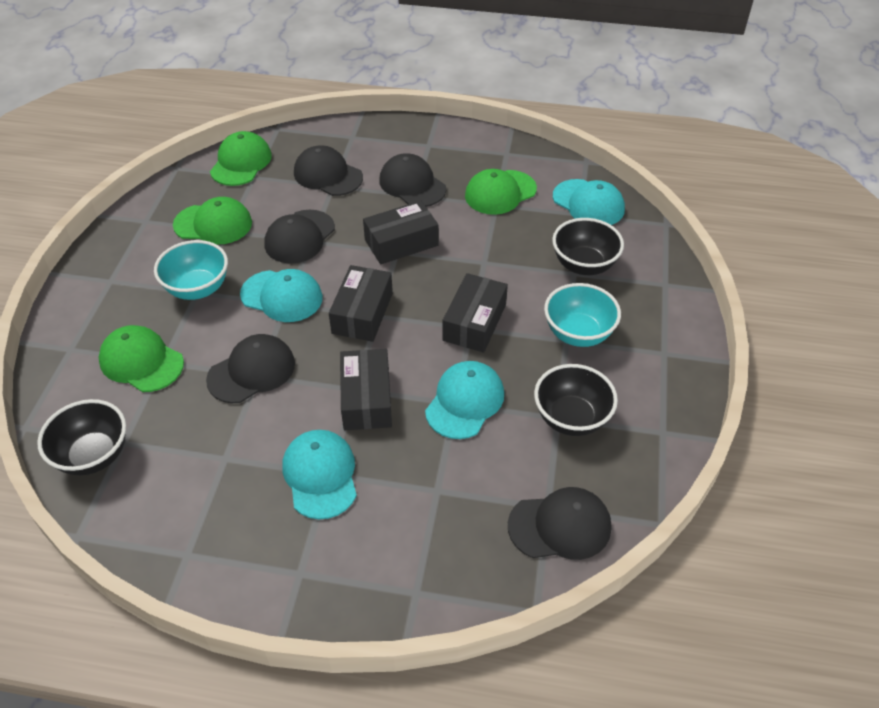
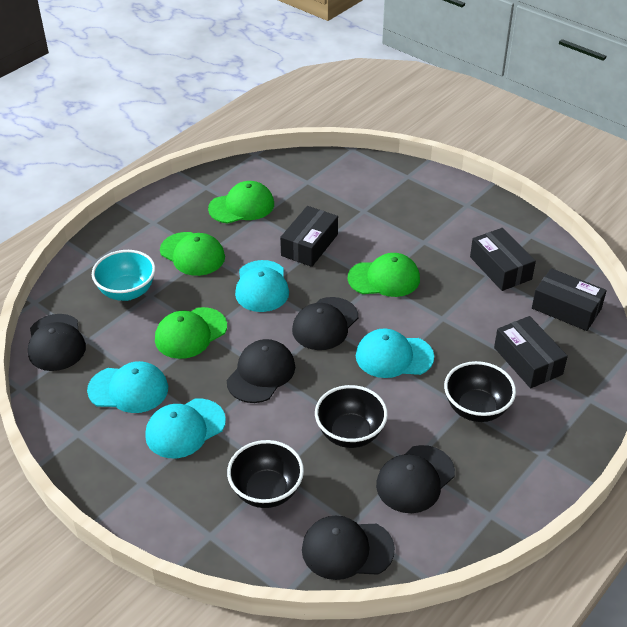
turquoise bowl: [154,240,228,300] [544,283,621,347] = 2 -> [92,250,156,301] = 1

